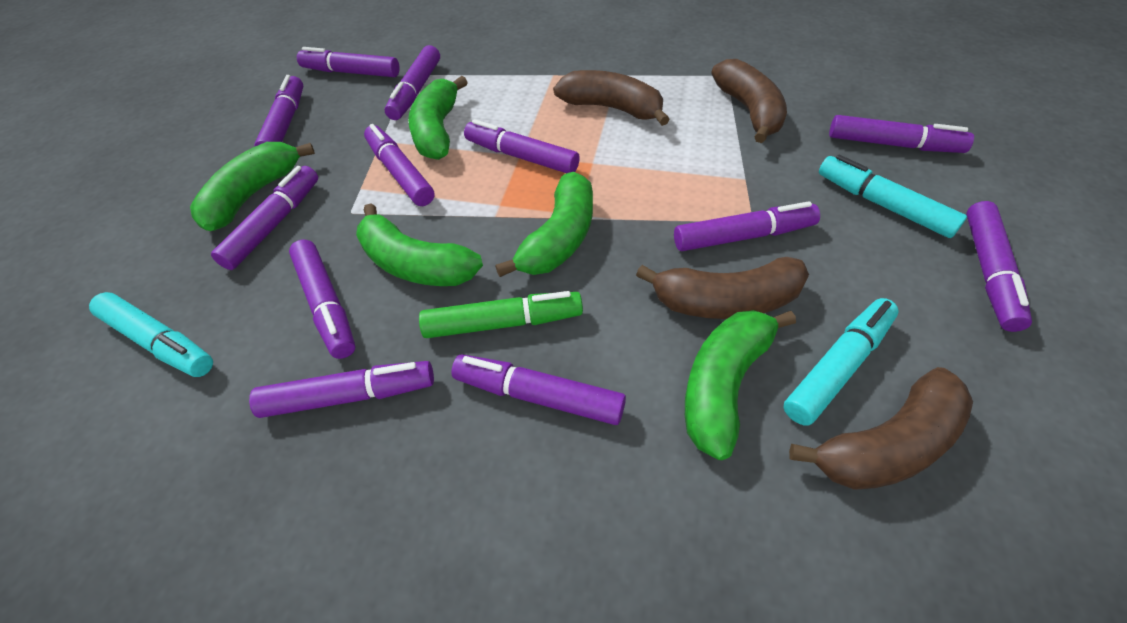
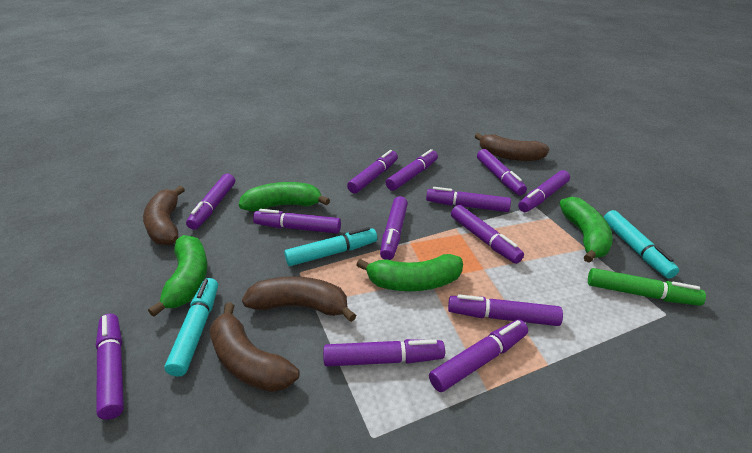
green banana: [190,142,315,231] [356,203,483,286] [408,76,468,160] [495,172,593,277] [685,310,796,460] = 5 -> [148,235,208,317] [239,182,330,211] [356,254,463,291] [559,197,613,263] = 4
purple marker: [211,166,318,270] [249,361,434,418] [254,75,303,147] [289,239,355,359] [297,47,399,77] [364,124,435,206] [385,45,440,120] [451,354,626,425] [464,119,580,173] [674,201,820,251] [829,115,974,153] [966,201,1032,332] = 12 -> [96,313,124,420] [186,174,235,230] [253,209,341,234] [323,339,445,366] [347,150,398,194] [380,196,408,260] [386,149,438,191] [426,187,511,212] [429,319,528,392] [448,294,563,326] [451,205,524,264] [477,149,527,195] [518,170,570,212] = 13

